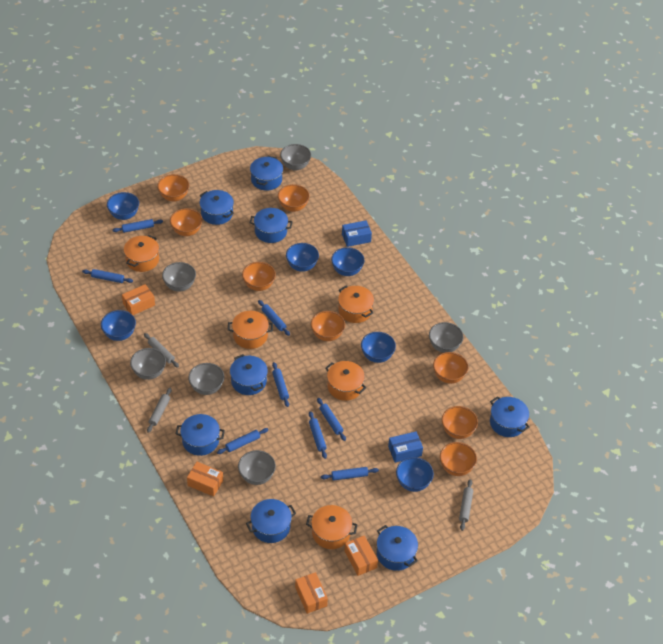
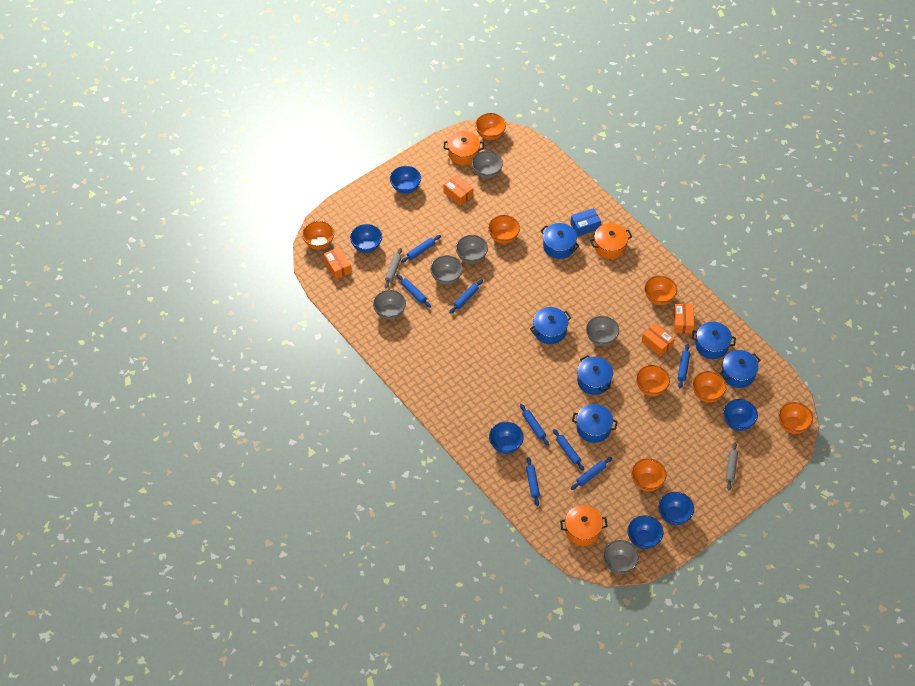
blue box: [342,220,372,247] [388,431,423,463] = 2 -> [570,208,601,236] = 1
blue pot: [176,414,225,456] [200,190,234,225] [230,354,268,395] [246,499,296,543] [250,156,283,190] [250,208,293,243] [377,525,418,571] [490,396,530,437] = 8 -> [530,307,571,344] [540,223,579,259] [572,404,618,443] [577,355,613,395] [692,322,736,359] [720,350,760,388] = 6
grey rolling pin: [144,333,179,368] [147,388,172,433] [459,479,473,531] = 3 -> [384,248,402,288] [726,442,738,490] = 2
orange pot: [124,235,159,272] [228,311,273,349] [306,505,358,549] [325,361,366,401] [338,286,374,323] = 5 -> [444,131,484,165] [560,505,608,546] [590,223,632,259] = 3

